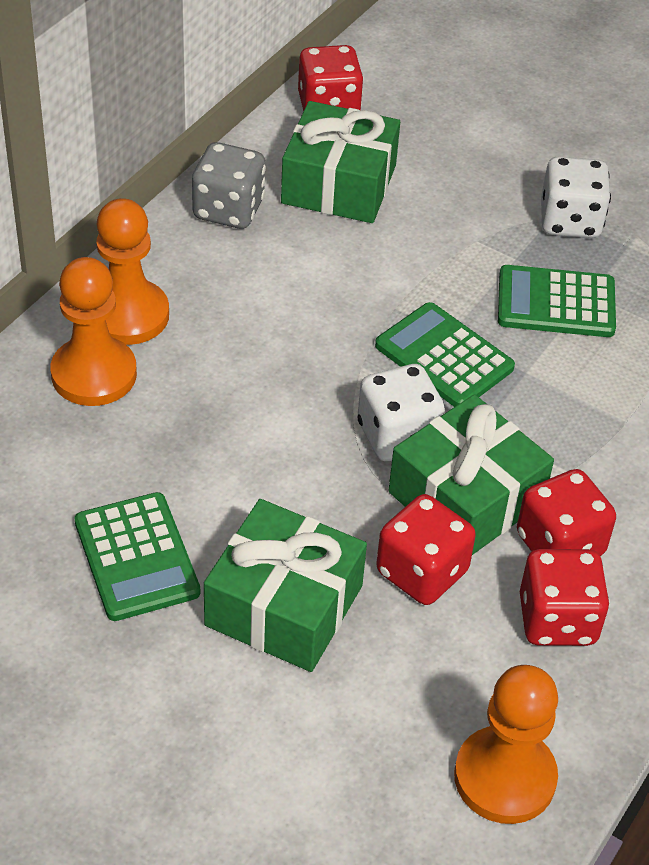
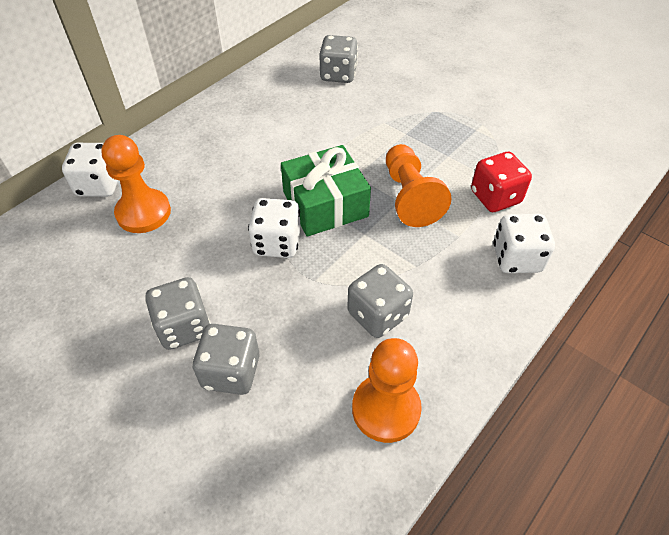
green calculator: [74,492,200,621] [375,302,515,407] [498,265,616,337] = 3 -> none = 0
green gift: [204,499,367,672] [281,101,400,223] [388,394,554,555] = 3 -> [281,145,371,237] = 1
grey dice: [192,142,266,229] = 1 -> [145,277,211,350] [192,324,259,395] [319,35,358,83] [347,264,413,338] = 4
red dice: [298,45,364,111] [376,494,476,605] [517,469,616,556] [520,549,610,646] = 4 -> [471,152,532,212] = 1
white dice: [358,364,445,461] [541,156,611,238] = 2 -> [62,143,118,197] [248,198,301,258] [493,214,555,273] = 3

